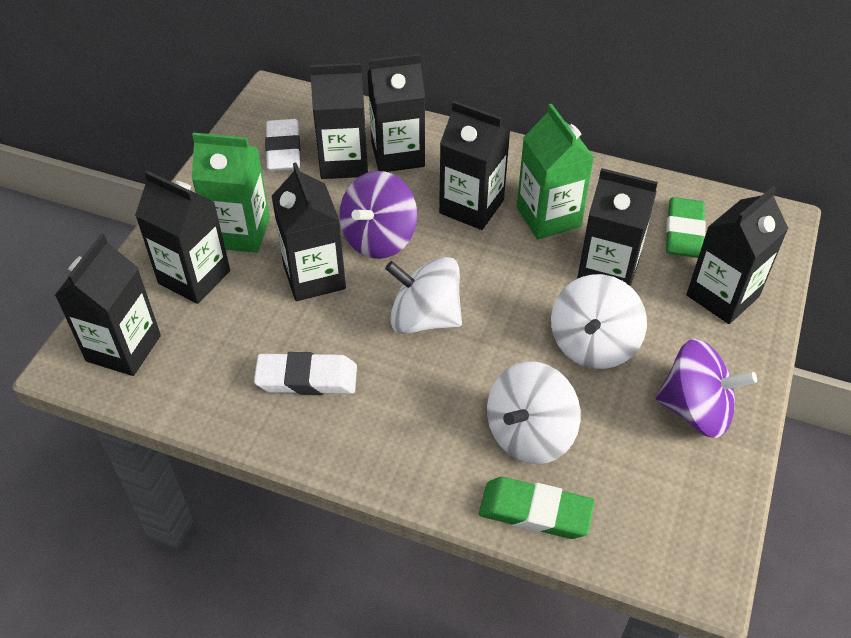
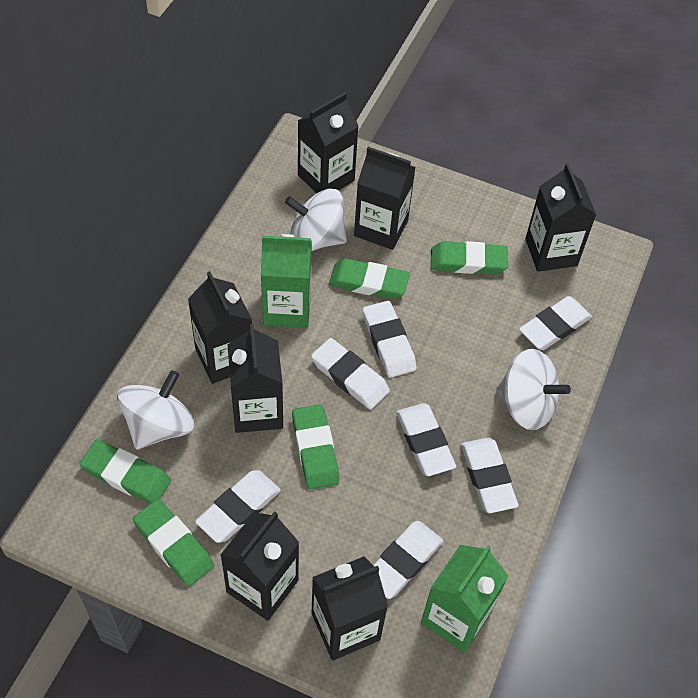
black carton: [55,233,161,376] [135,171,230,304] [272,163,346,301] [310,63,368,179] [367,54,425,172] [439,101,510,230] [577,168,658,287] [686,186,789,324] = 8 -> [188,271,252,384] [220,511,299,621] [228,324,283,433] [298,92,359,193] [312,556,388,661] [354,147,416,250] [525,163,596,272] = 7
green eraser: [479,477,595,539] [666,197,706,258] = 2 -> [79,439,171,504] [133,499,214,587] [292,404,340,490] [329,259,410,299] [431,241,508,274] = 5
purple spinning top: [339,171,417,259] [655,339,757,438] = 2 -> none = 0
white eraser: [254,352,357,395] [265,119,300,171] = 2 -> [195,470,281,543] [311,338,390,410] [363,301,417,378] [373,521,443,599] [396,403,456,476] [461,438,519,513] [519,296,592,350] = 7

